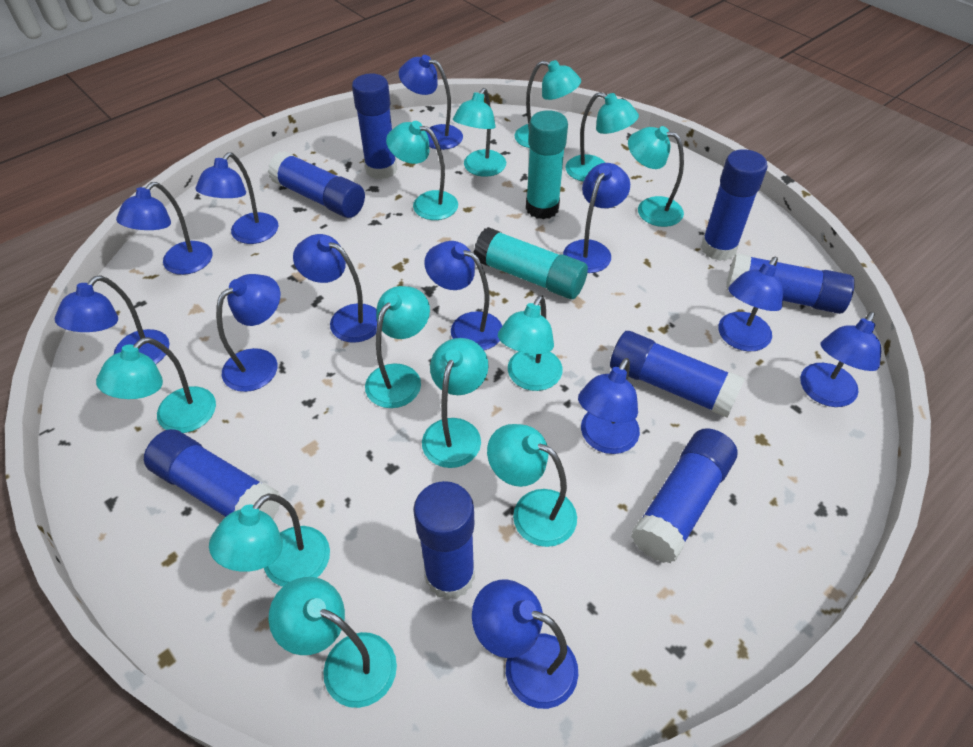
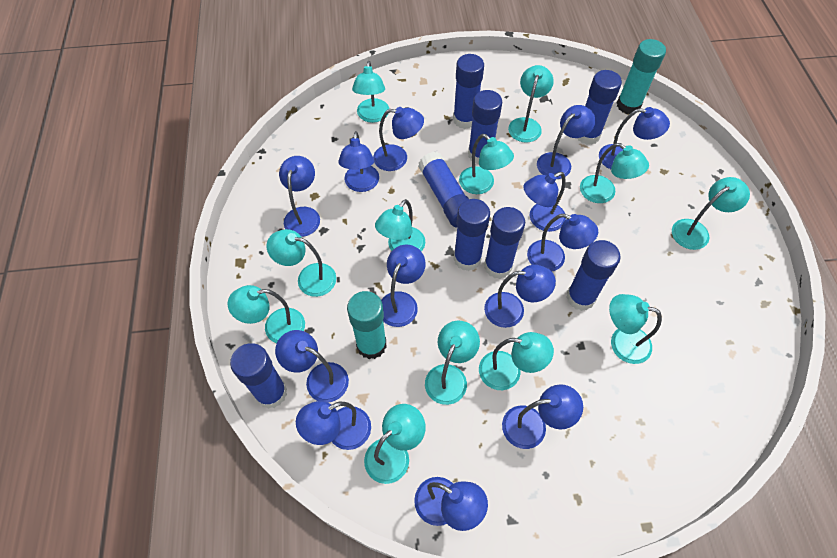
blue lamp: [54,275,170,364] [116,182,213,275] [195,152,278,244] [216,274,280,392] [293,234,377,343] [399,55,463,150] [424,241,502,350] [472,579,578,709] [563,163,630,273] [578,358,640,454] [718,257,783,351] [800,311,881,407] = 12 -> [275,330,349,403] [279,156,320,237] [296,401,371,450] [338,131,379,192] [373,107,424,171] [381,245,426,327] [414,477,488,531] [484,265,556,328] [502,384,583,449] [523,172,566,232] [527,214,598,271] [537,105,595,179] [599,107,670,169] = 13

